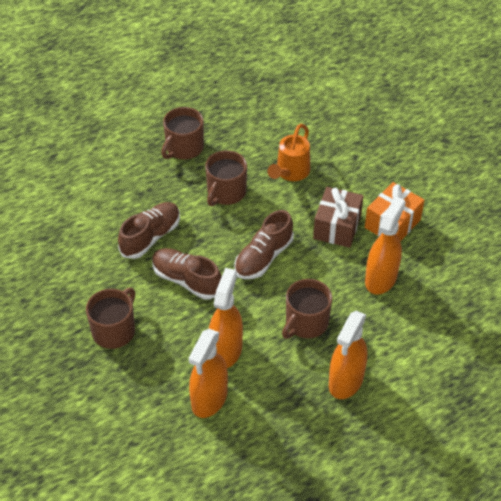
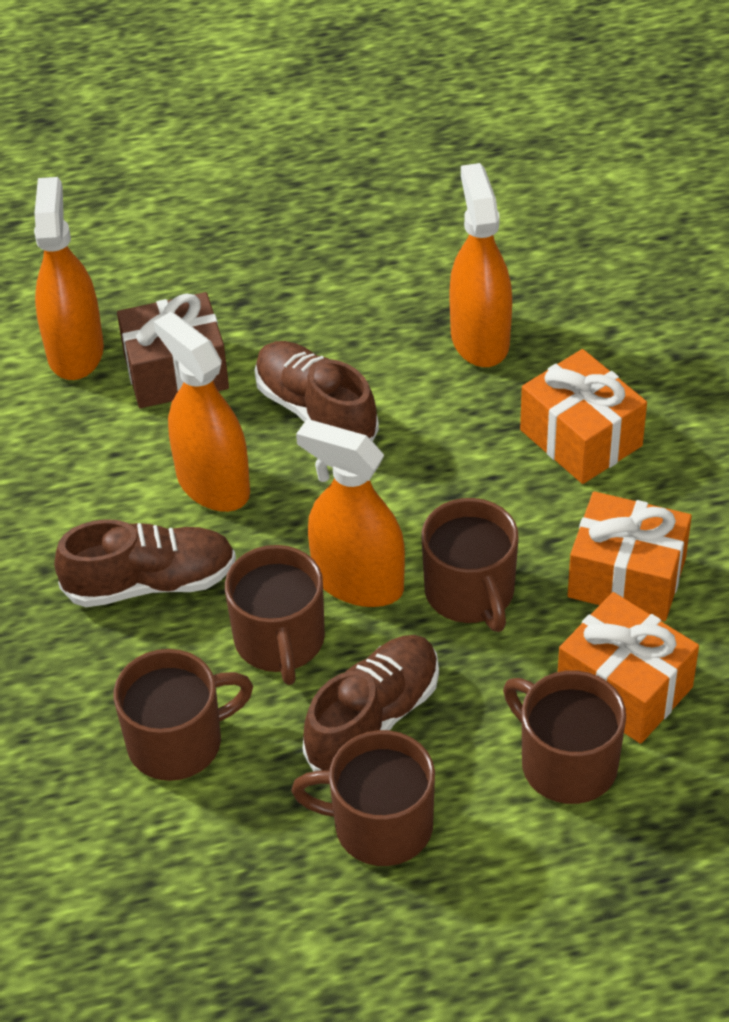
brown mug: [86,288,135,349] [161,107,204,159] [205,150,247,206] [282,279,332,339] = 4 -> [114,649,253,781] [225,545,325,685] [291,730,435,866] [421,498,519,632] [503,670,626,804] = 5
orange gift: [365,182,425,241] = 1 -> [520,349,647,484] [558,592,699,744] [568,491,692,621] = 3
orange watering can: [267,124,310,181] = 1 -> none = 0

